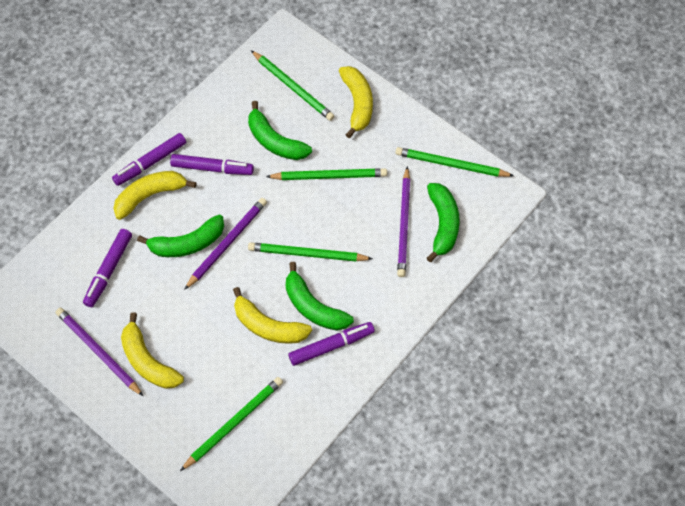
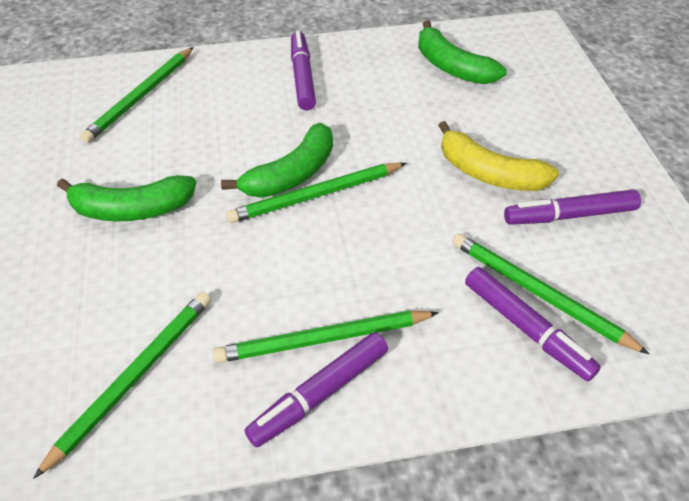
green banana: [137,215,224,257] [248,101,312,160] [286,262,354,331] [427,183,460,262] = 4 -> [57,175,196,221] [221,123,333,198] [418,20,506,84] = 3
purple pencil: [56,307,143,396] [184,198,267,290] [397,166,410,277] = 3 -> none = 0
yellow banana: [113,171,197,220] [121,312,184,389] [233,287,312,344] [339,66,373,138] = 4 -> [438,121,559,191] = 1

